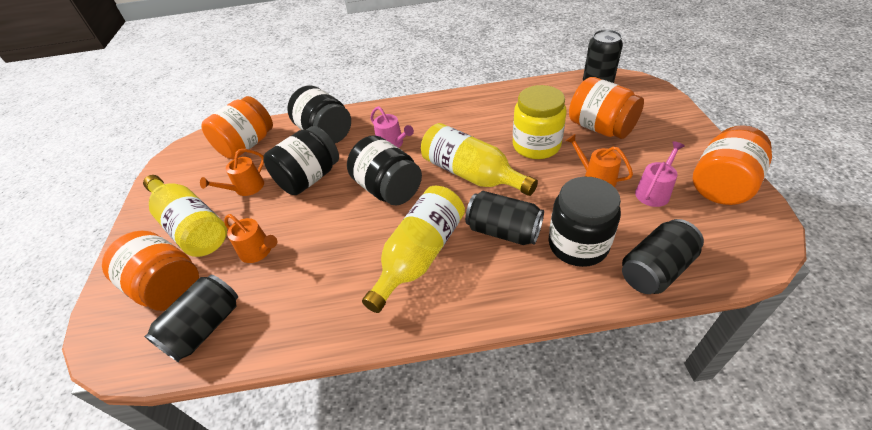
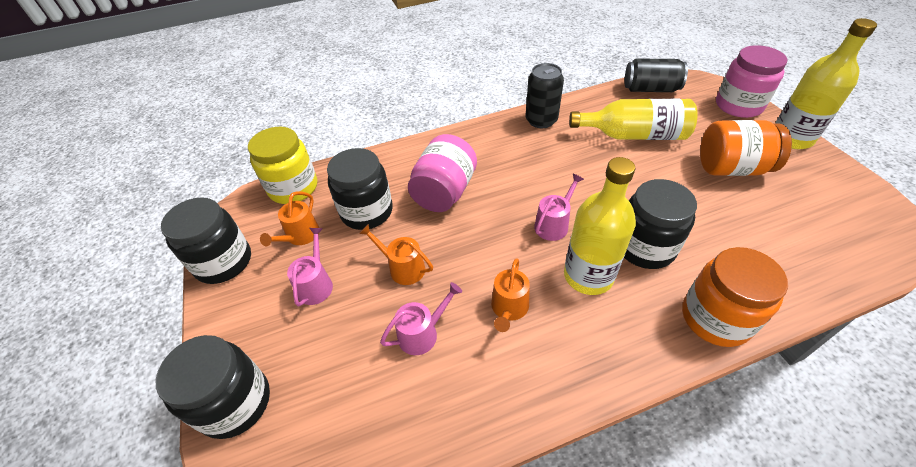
black can: [144,275,238,362] [465,191,544,245] [583,30,623,83] [622,219,704,294] = 4 -> [525,63,564,128] [625,58,688,92] = 2
orange jar: [102,231,199,311] [201,96,273,159] [569,77,644,139] [693,125,772,205] = 4 -> [682,247,788,347] [700,120,792,176] = 2
pink jar: none = 0 -> [408,134,477,212] [716,45,787,118] = 2
pink watering can: [370,106,414,148] [635,141,685,207] = 2 -> [287,228,333,306] [380,282,462,355] [534,174,584,241] = 3

